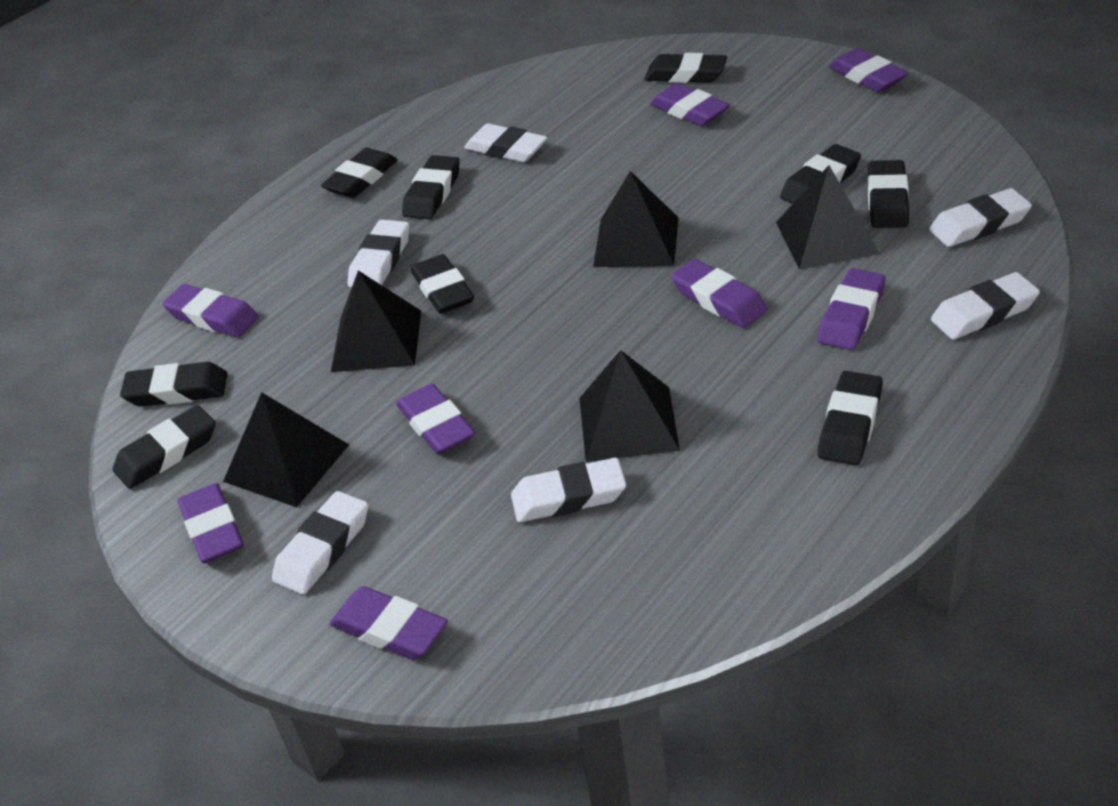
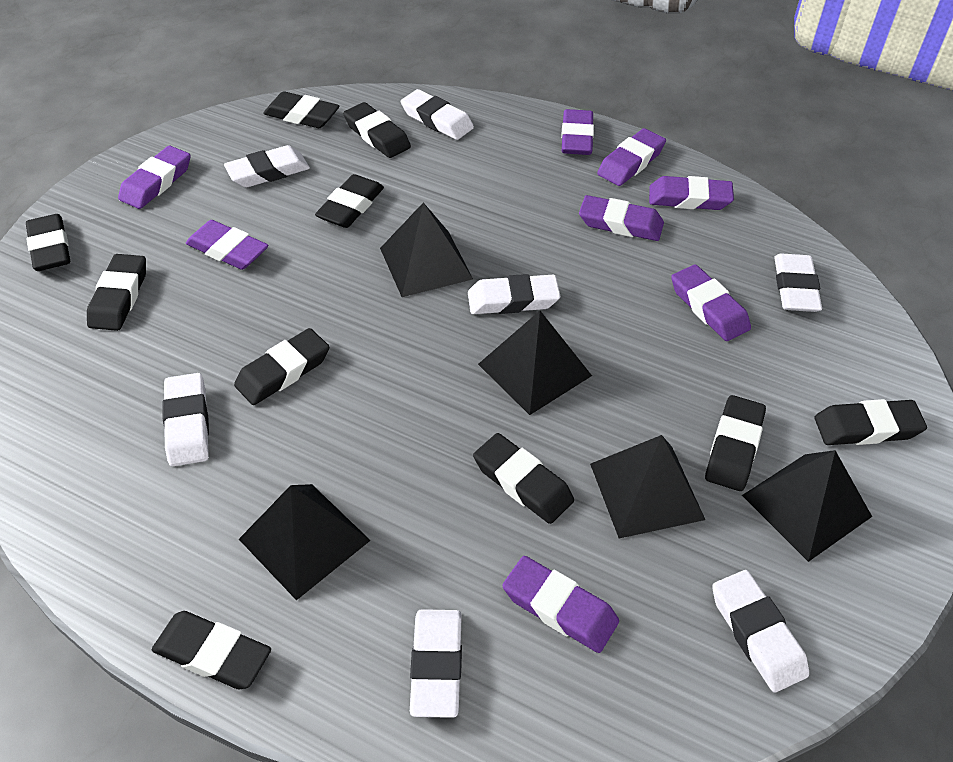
black eraser: [113,405,216,489] [120,362,228,407] [321,148,398,198] [402,155,460,219] [411,254,474,314] [645,53,727,83] [780,144,861,204] [818,371,883,465] [868,160,909,228] = 9 -> [26,214,70,271] [87,254,146,331] [152,611,271,690] [234,328,329,405] [263,91,339,128] [315,174,384,228] [343,102,411,158] [473,433,574,524] [705,395,766,491] [814,399,927,445] = 10
white eraser: [272,491,368,595] [348,219,409,288] [464,123,548,162] [511,458,626,522] [929,188,1032,247] [931,272,1040,340] = 6 -> [162,373,209,466] [224,145,310,188] [401,89,474,140] [410,609,462,718] [468,274,560,314] [712,570,809,693] [774,253,822,312] = 7

